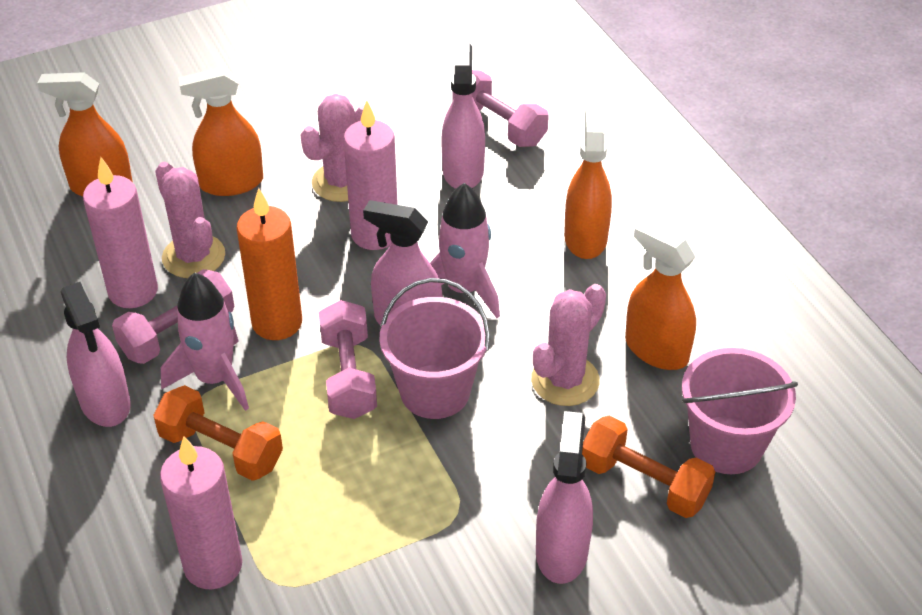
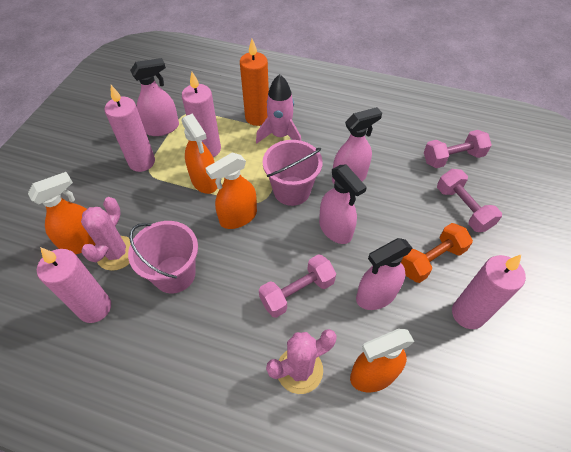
orange dumbbell: [153,385,283,481] [582,416,715,518] = 2 -> [401,223,473,283] = 1
pink cactus: [155,162,225,278] [300,94,365,202] [531,284,606,406] = 3 -> [81,197,131,271] [266,329,337,394] = 2
pink candle: [83,157,158,308] [160,436,242,589] [344,100,398,250] = 3 -> [37,247,111,323] [104,85,155,172] [182,72,221,157] [452,255,526,329] = 4
pink rocket: [161,272,249,411] [430,183,500,318] = 2 -> [256,74,301,144] = 1

